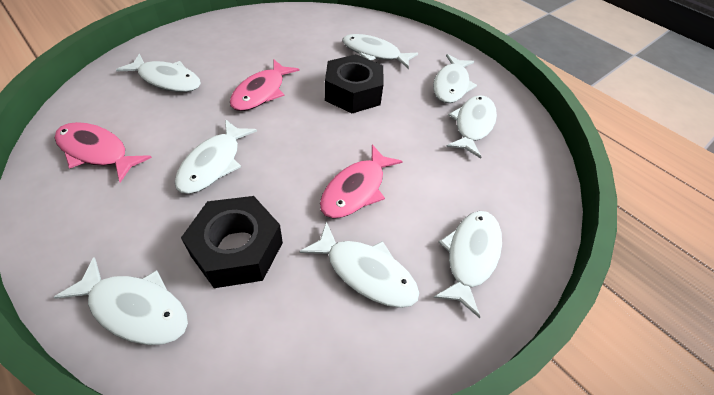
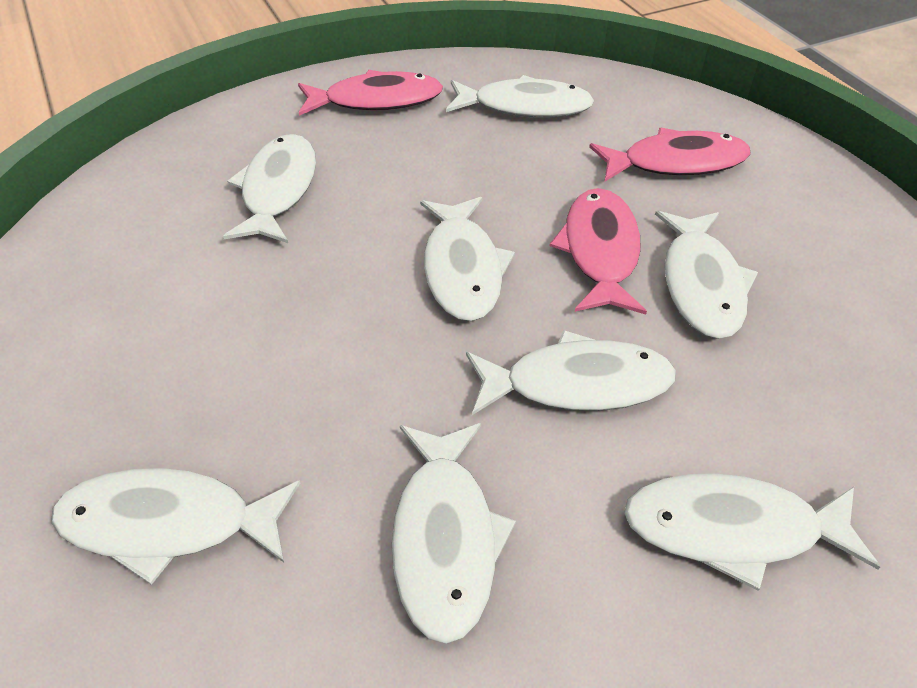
black nut: [181,196,283,288] [325,54,383,113] = 2 -> none = 0

